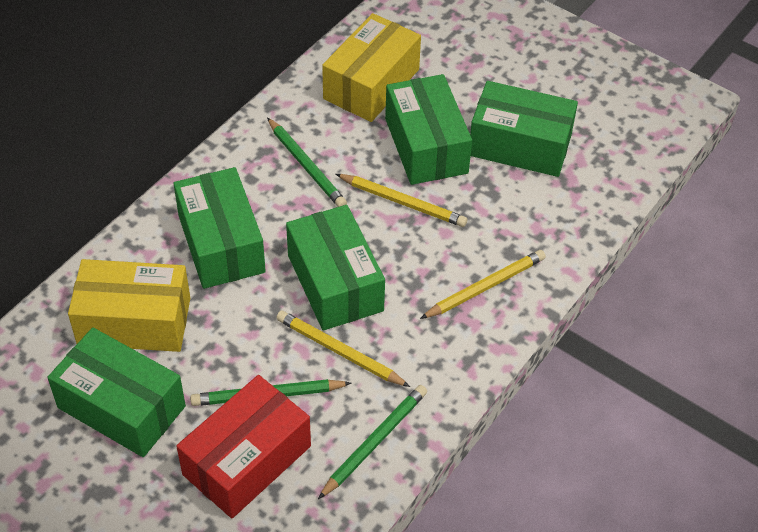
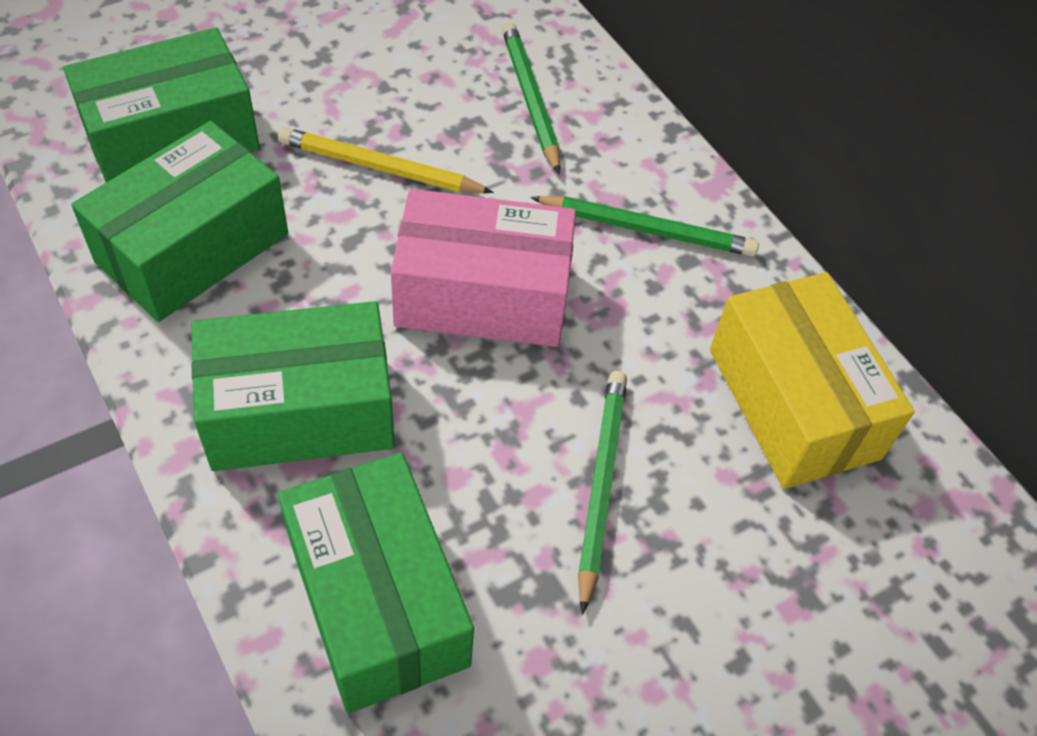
green box: [48,328,186,457] [173,167,266,289] [286,205,385,331] [385,74,472,185] [470,81,578,177] = 5 -> [63,28,260,182] [71,121,288,322] [191,301,395,471] [278,453,474,714] = 4
pink box: none = 0 -> [391,189,576,347] = 1
red box: [176,375,311,518] = 1 -> none = 0
yellow box: [68,259,190,352] [322,13,421,122] = 2 -> [710,272,915,489] = 1
yellow pencil: [276,311,410,387] [336,174,467,227] [420,250,546,319] = 3 -> [278,127,494,193] = 1

